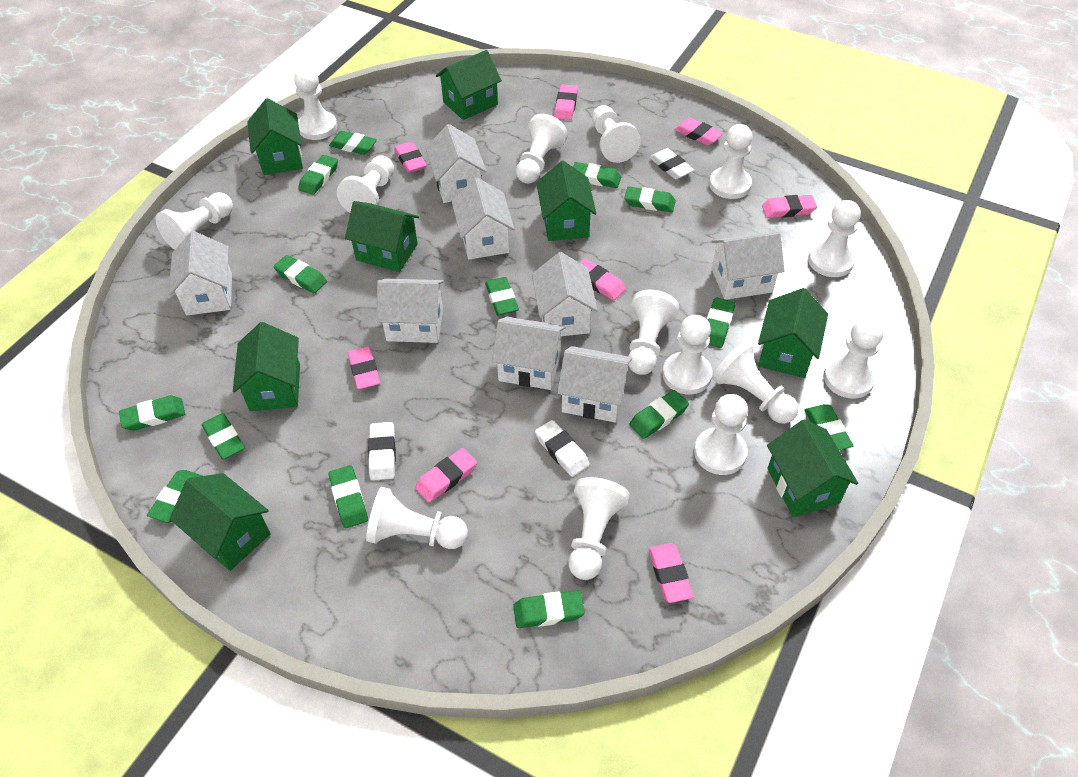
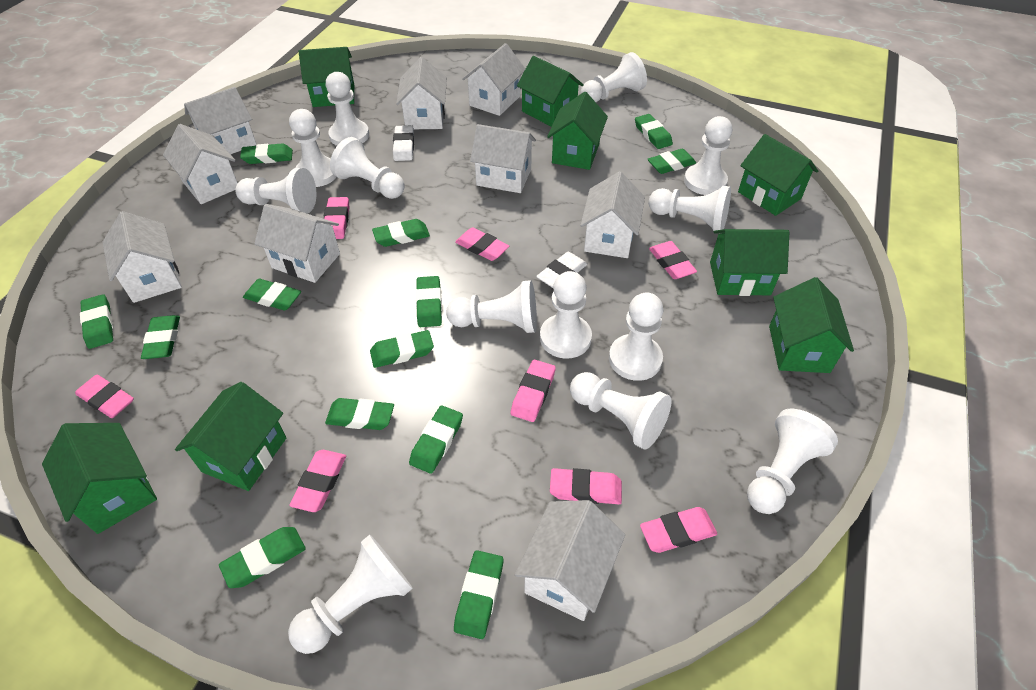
green eraser: [119,395,185,431] [147,470,203,523] [202,413,245,460] [273,255,327,293] [298,155,338,195] [329,131,377,155] [329,465,368,528] [485,277,519,315] [513,590,585,628] [573,162,621,188] [624,186,676,212] [629,390,689,439] [707,297,735,348] [804,404,853,450] = 14 -> [80,294,113,349] [141,315,180,359] [219,527,306,588] [240,143,293,164] [243,279,301,311] [325,398,394,430] [370,330,434,368] [372,219,430,247] [409,405,463,474] [416,276,442,327] [454,550,504,639] [635,114,673,149] [647,149,696,174] = 13
white eraser: [368,422,396,480] [535,420,590,477] [649,148,694,180] = 3 -> [393,125,414,161] [536,252,587,288] = 2
white house: [168,231,232,316] [377,279,444,343] [425,124,486,203] [452,178,514,260] [492,317,566,390] [532,252,598,336] [557,346,632,423] [712,232,785,300] = 8 -> [103,211,182,303] [163,124,238,204] [184,87,257,155] [254,204,340,283] [396,57,447,129] [462,43,525,116] [470,124,536,193] [515,500,625,621] [580,172,645,258] = 9
white pawn: [156,192,233,250] [294,68,337,140] [337,155,394,213] [366,487,468,549] [516,114,568,184] [569,477,630,580] [592,105,641,163] [628,289,679,375] [662,315,713,394] [694,394,748,475] [709,124,753,199] [712,342,799,424] [808,200,861,277] [824,318,883,399] = 14 -> [235,168,316,214] [288,535,413,654] [289,109,336,187] [326,72,369,146] [330,137,405,199] [446,280,537,333] [540,271,592,359] [570,372,671,449] [581,52,647,102] [609,293,663,381] [649,186,731,231] [684,116,732,195] [747,409,838,514] = 13

